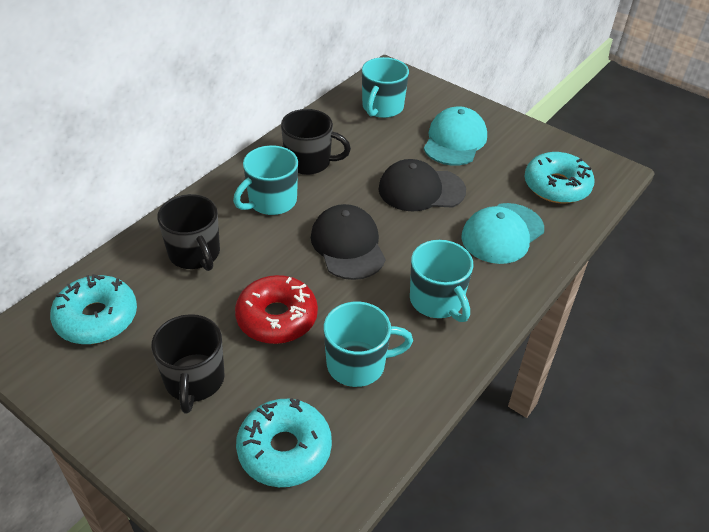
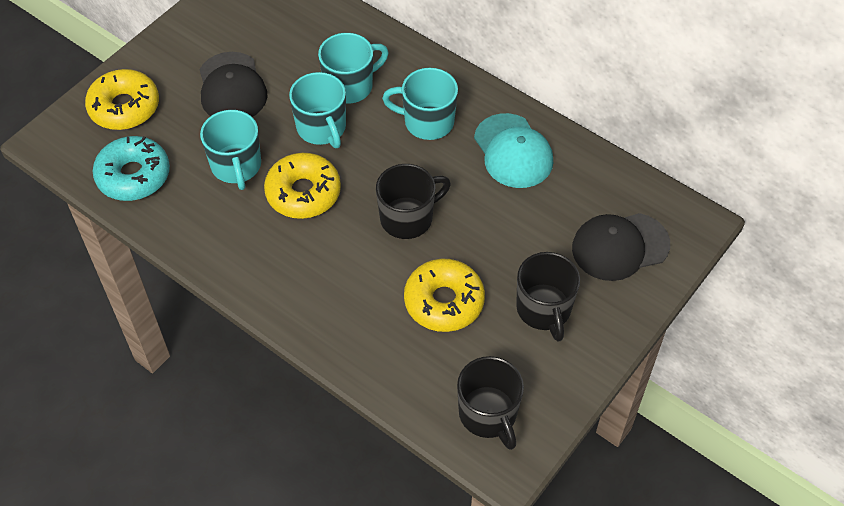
red donut: [235,275,318,344] = 1 -> none = 0
turquoise cap: [424,106,487,166] [461,203,544,264] = 2 -> [474,113,553,188] = 1
turquoise donut: [50,274,137,344] [236,398,332,487] [524,152,594,203] = 3 -> [92,136,170,201] = 1
yellow donut: none = 0 -> [85,69,159,130] [264,153,341,219] [404,259,485,332] = 3

